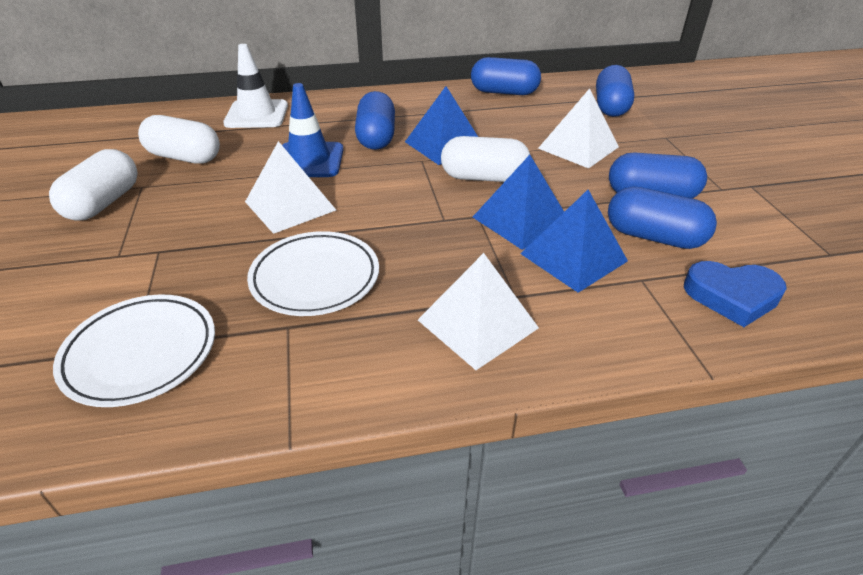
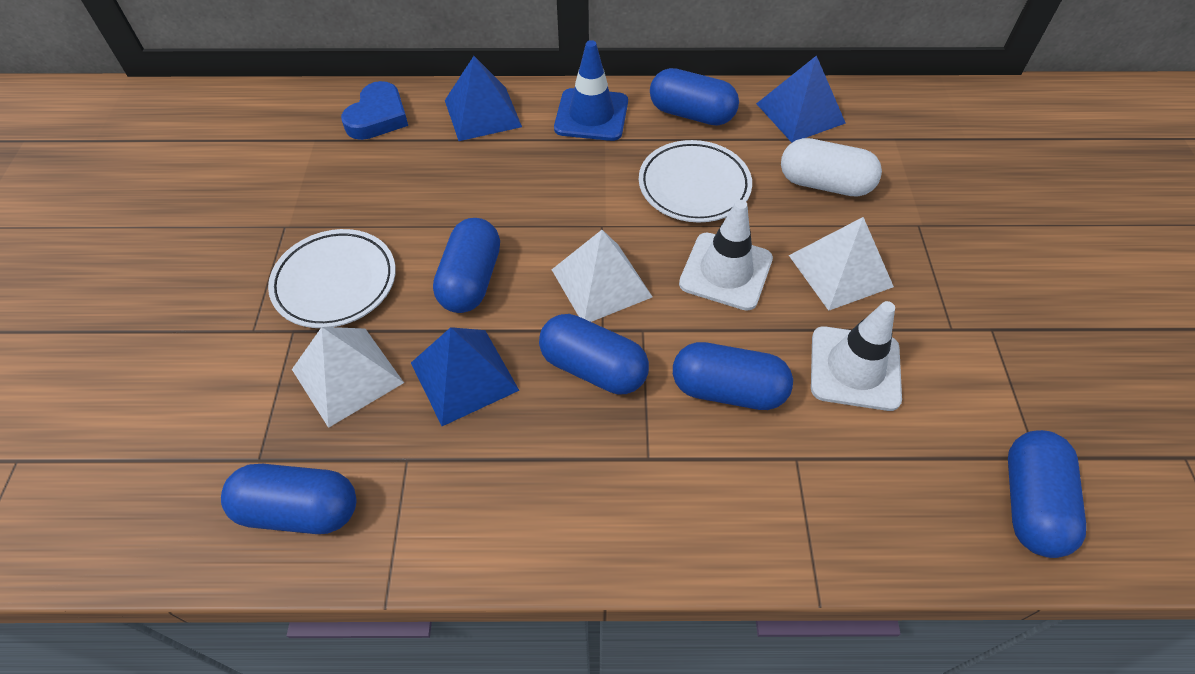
blue capsule: [355,91,395,150] [471,57,541,95] [596,65,634,117] [608,186,717,249] [609,152,707,198] = 5 -> [221,464,356,534] [433,218,500,313] [539,314,649,395] [650,68,739,126] [673,342,793,410] [1008,430,1086,558] = 6
white capsule: [49,149,138,221] [138,115,220,164] [441,136,530,182] = 3 -> [781,138,882,197] = 1
white traffic cone: [223,44,288,128] = 1 -> [679,200,773,311] [811,301,902,411] = 2

